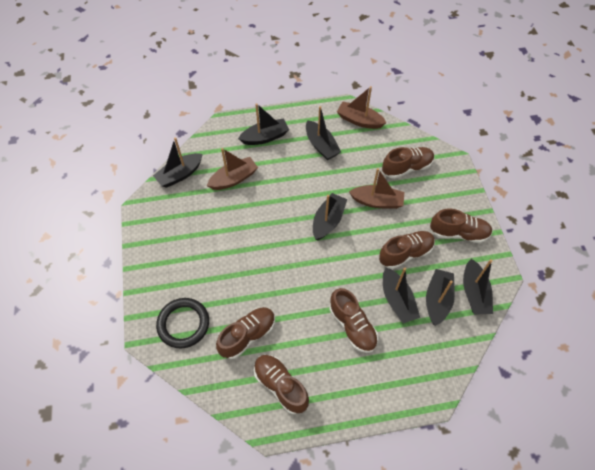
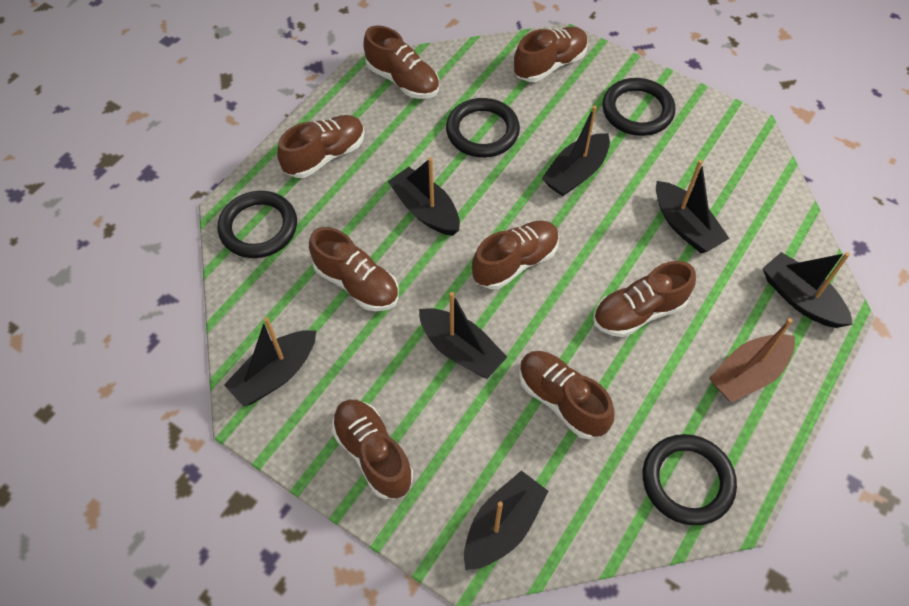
black ring: [156,298,209,348] = 1 -> [217,191,297,258] [446,98,520,157] [602,78,675,136] [643,434,737,525] = 4
brown boat: [207,148,258,190] [337,86,387,129] [349,168,404,209] = 3 -> [709,318,795,402] = 1
brown shoe: [216,307,275,359] [254,355,309,414] [329,288,378,353] [379,231,435,269] [382,147,434,179] [430,209,492,243] = 6 -> [277,115,365,178] [309,227,399,311] [331,399,413,499] [363,25,439,99] [472,221,559,289] [514,27,588,82] [519,351,615,439] [593,261,696,337] = 8

